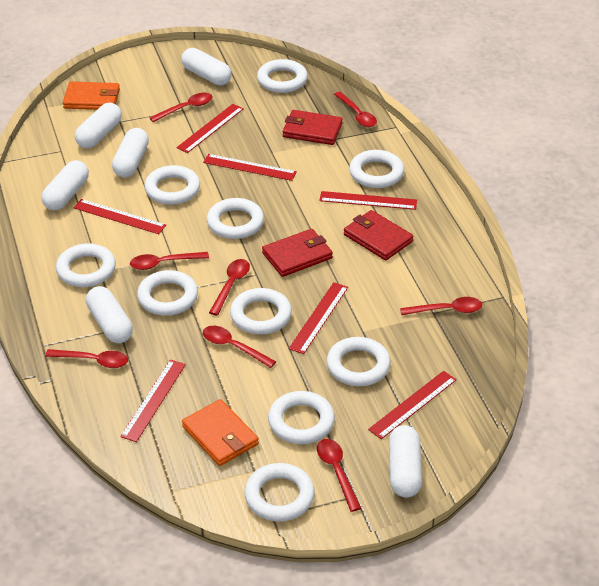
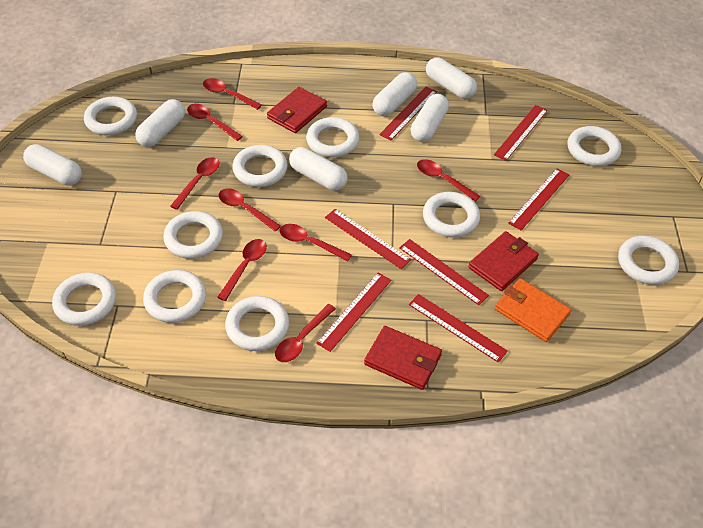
orange wallet: [63,81,120,110] [182,399,259,466] = 2 -> [495,278,571,342] = 1

